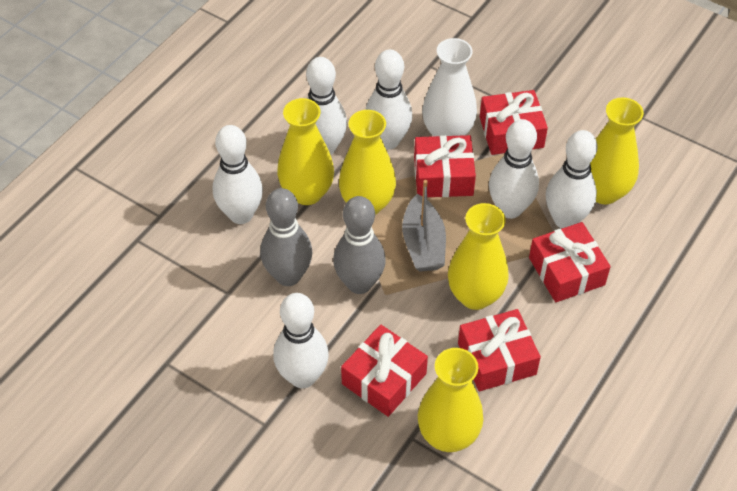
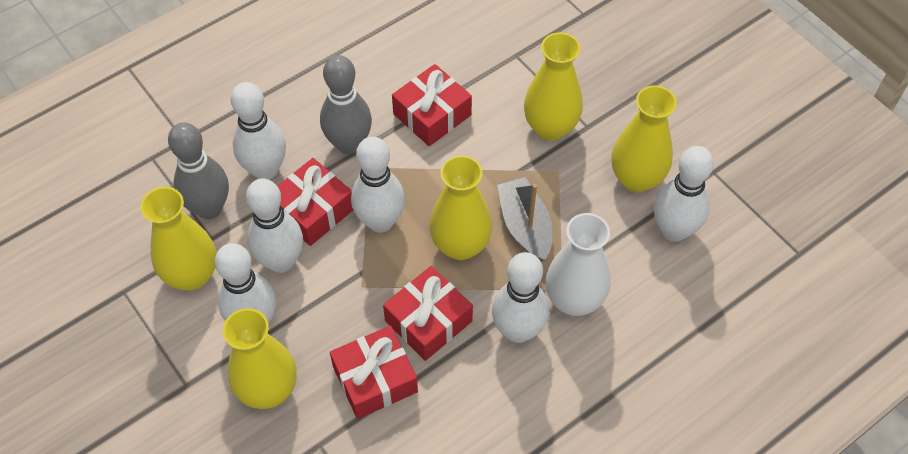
red gift: [341,324,428,417] [414,135,476,197] [458,309,541,391] [480,90,548,155] [529,222,611,302] = 5 -> [278,158,353,246] [330,326,418,419] [383,266,473,361] [392,64,472,146] = 4

